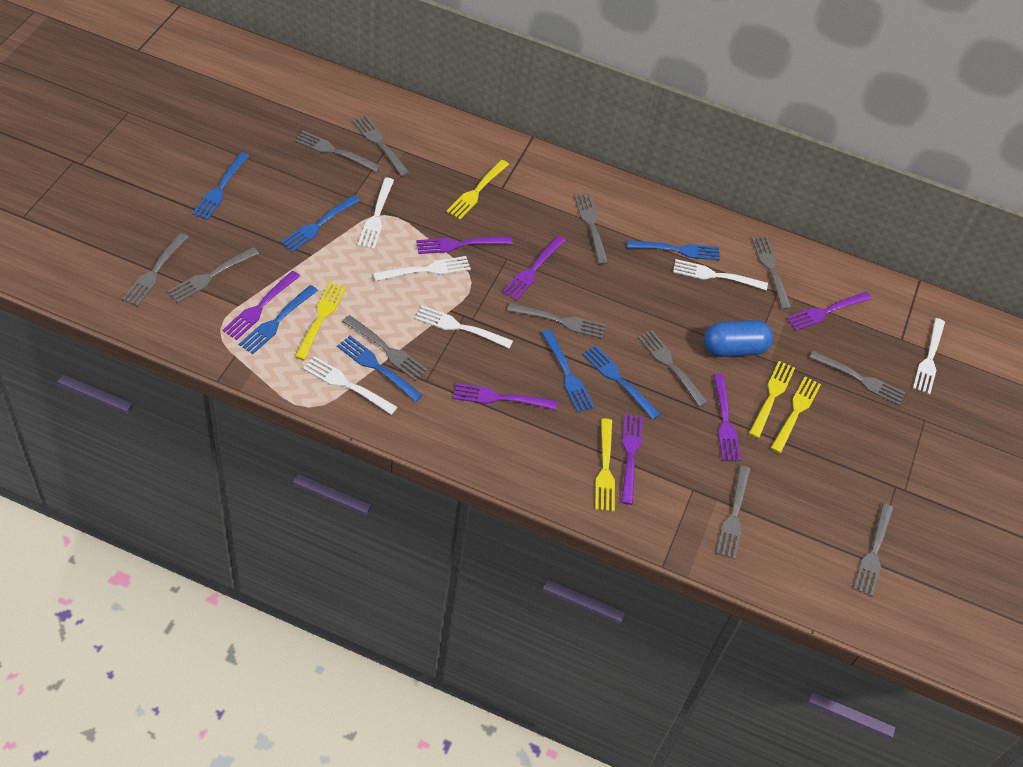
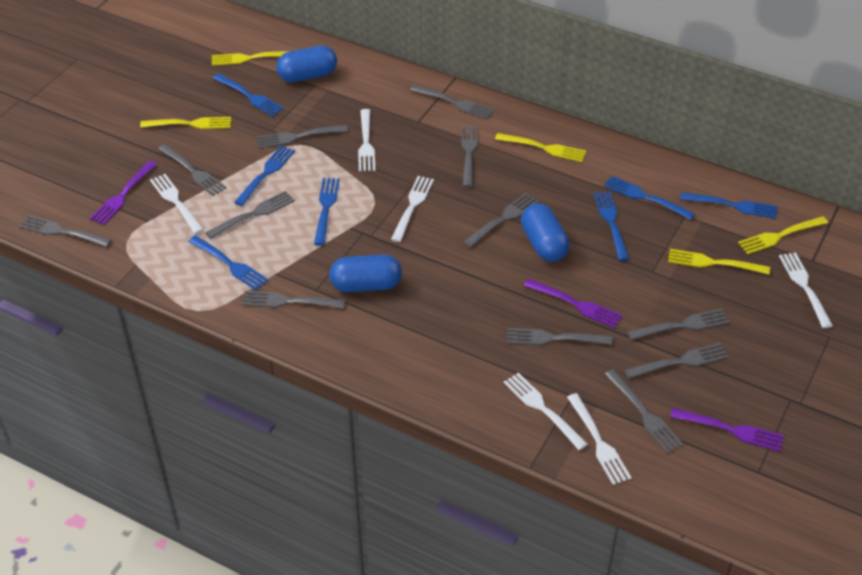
blue capsule: [704,320,773,357] = 1 -> [276,45,337,82] [329,254,402,292] [521,203,569,262] = 3
purple fork: [223,271,300,340] [416,236,512,254] [453,383,557,410] [502,236,566,301] [621,414,643,505] [713,374,741,461] [786,292,872,331] = 7 -> [90,161,157,225] [524,279,622,328] [670,408,784,452] = 3

